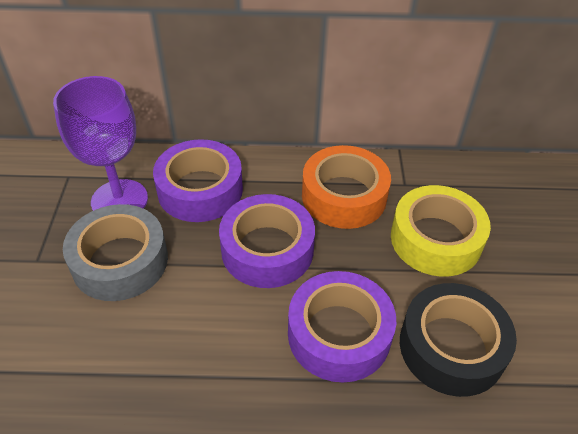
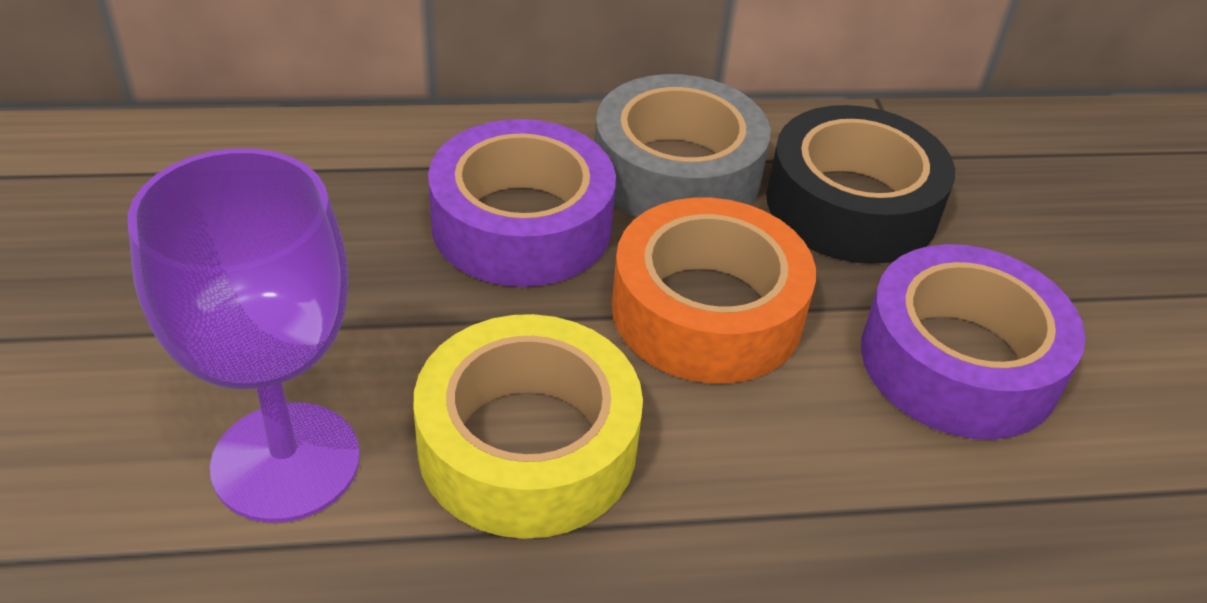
purple tape: [153,139,243,222] [219,194,315,288] [288,271,396,383] = 3 -> [428,119,616,287] [861,244,1085,440] = 2

